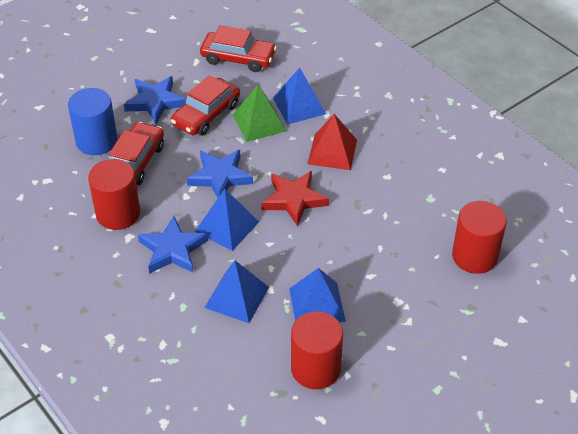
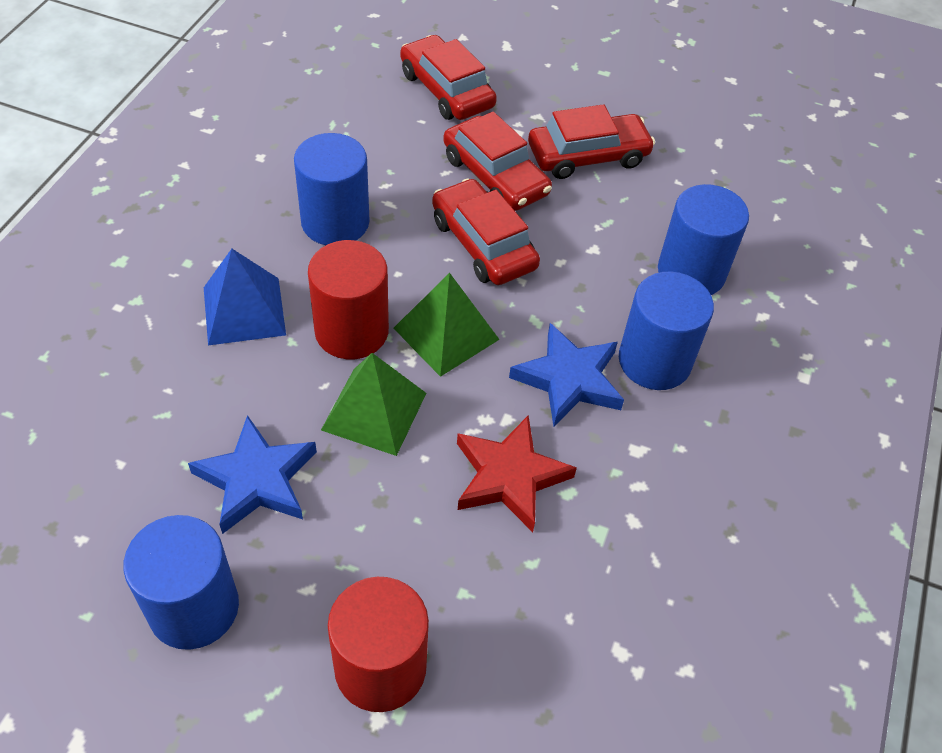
blue cylinder: [68,88,117,155] = 1 -> [123,515,239,650] [294,133,370,245] [619,272,714,390] [658,184,749,295] = 4
blue pyramid: [195,189,259,251] [204,260,269,323] [273,68,326,125] [289,268,346,323] = 4 -> [204,249,286,345] = 1
blue star: [124,76,186,124] [138,216,208,274] [186,150,253,198] = 3 -> [188,415,317,534] [509,323,624,427] = 2
green pyramid: [233,85,286,142] = 1 -> [321,353,426,456] [394,273,500,377] = 2
red car: [109,122,164,185] [171,75,240,136] [200,25,277,72] = 3 -> [400,35,497,120] [432,178,540,285] [443,112,552,211] [528,104,655,179] = 4
red cylinder: [88,159,140,230] [291,311,343,389] [452,201,507,274] = 3 -> [308,240,389,359] [328,577,429,712] = 2
red pyramid: [308,114,357,170] = 1 -> none = 0

